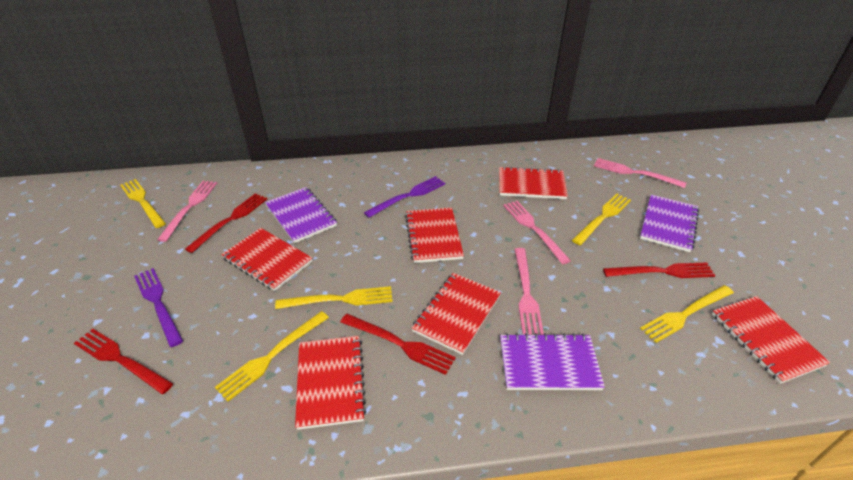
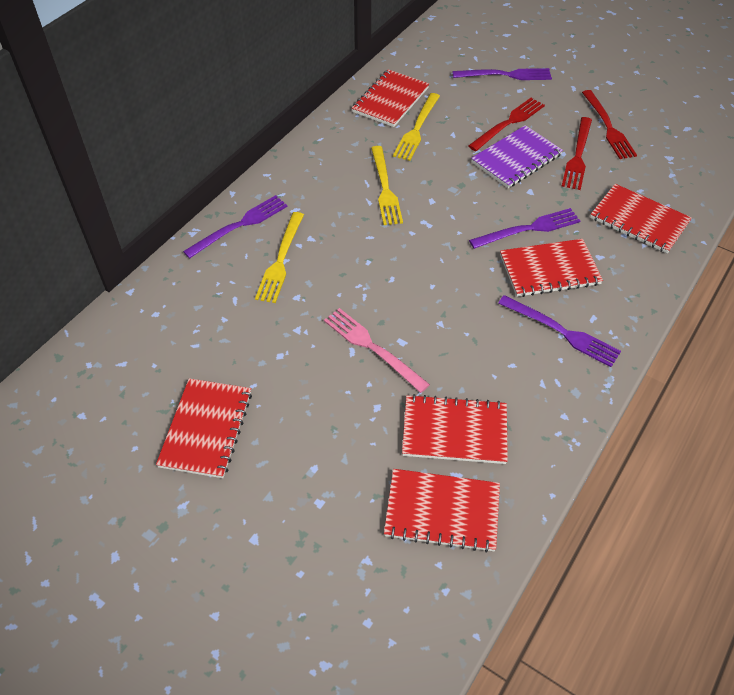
pink fork: [157,181,217,242] [503,201,571,265] [514,248,544,335] [594,158,686,188] = 4 -> [324,308,430,393] = 1
purple fork: [134,268,183,347] [364,176,445,218] = 2 -> [183,195,288,258] [452,68,552,80] [469,208,580,249] [498,295,621,367] = 4
purple notebook: [265,187,337,243] [500,333,605,390] [640,194,699,252] = 3 -> [471,125,563,188] = 1
red fork: [74,329,174,394] [185,193,267,253] [340,314,456,375] [603,262,715,278] = 4 -> [468,98,545,151] [562,117,592,190] [582,90,637,159] = 3
yellow fork: [120,179,166,228] [215,311,329,401] [275,286,393,309] [572,194,631,245] [640,285,734,343] = 5 -> [255,212,304,303] [371,146,403,225] [393,93,440,161] = 3

